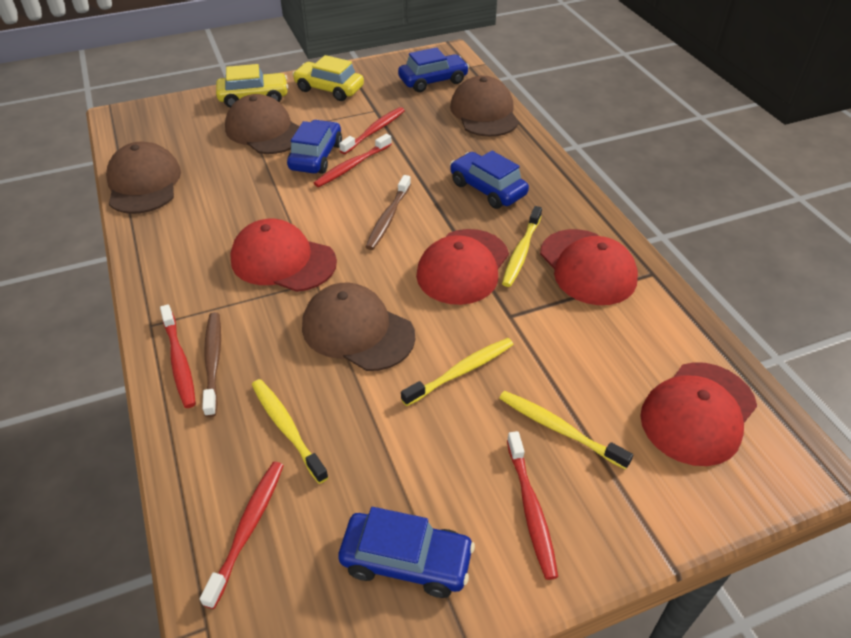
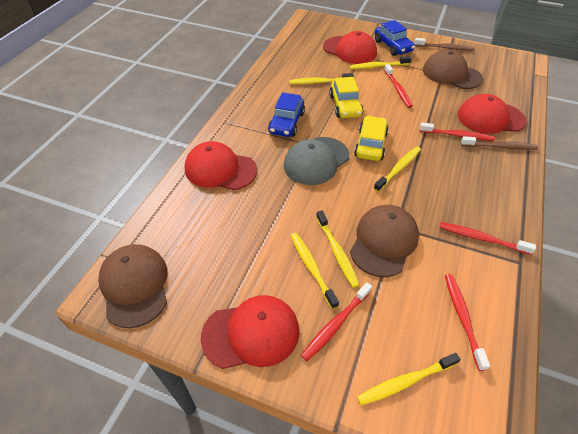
blue car: [287,120,342,174] [338,507,475,598] [398,47,469,92] [450,151,529,209] = 4 -> [268,92,305,137] [375,20,415,56] = 2
brown cap: [106,142,181,214] [225,94,300,154] [302,282,415,371] [450,76,519,137] = 4 -> [98,244,167,328] [350,205,419,277] [423,50,483,89] = 3
grey cap: none = 0 -> [284,137,349,185] = 1
yellow toothbrush: [252,379,329,484] [401,338,514,406] [499,391,633,470] [502,206,542,287] = 4 -> [289,73,354,84] [290,233,339,309] [316,210,360,288] [350,56,411,69] [357,353,461,405] [373,147,421,192] = 6

